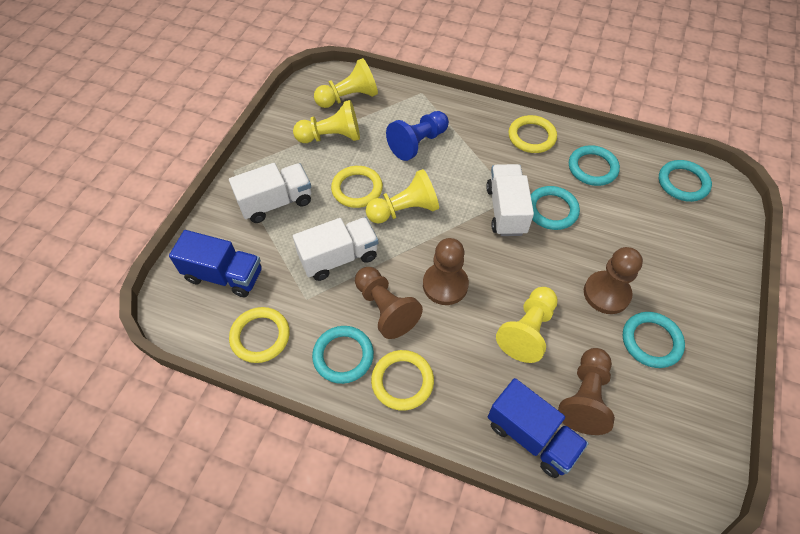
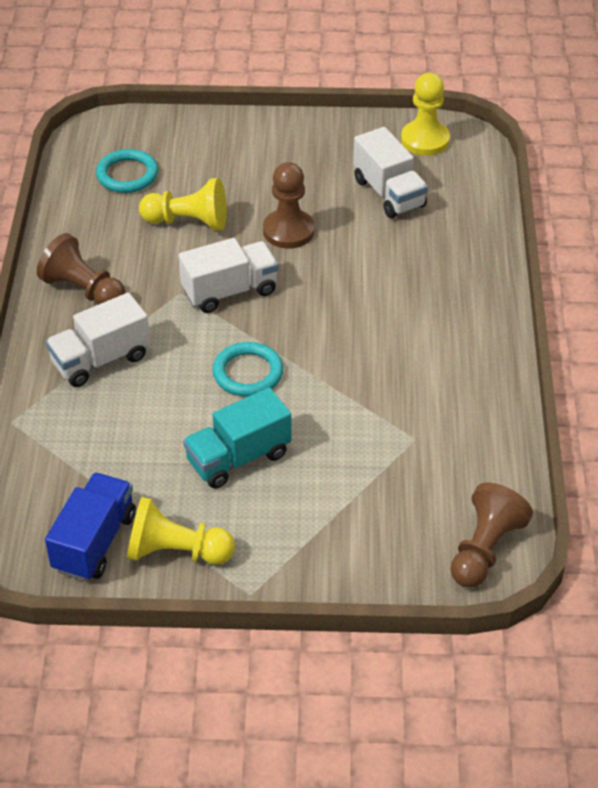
blue pawn: [386,111,449,161] = 1 -> none = 0
blue truck: [169,230,262,297] [488,378,589,478] = 2 -> [45,473,136,581] = 1
brown pawn: [355,267,423,339] [423,238,469,305] [558,348,615,435] [584,247,643,314] = 4 -> [37,233,126,305] [263,162,315,249] [450,483,533,588] = 3
turquoise ring: [312,326,374,384] [531,186,580,230] [569,145,620,186] [623,312,685,368] [659,160,712,202] = 5 -> [96,149,158,193] [213,342,283,397] = 2
turquoise truck: none = 0 -> [183,388,292,489] = 1
yellow pawn: [293,100,360,143] [314,58,378,108] [366,169,439,224] [496,287,558,363] = 4 -> [127,497,235,565] [139,178,227,231] [401,73,450,156] = 3
yellow ring: [229,307,290,363] [331,166,383,208] [371,350,434,411] [509,115,557,153] = 4 -> none = 0

